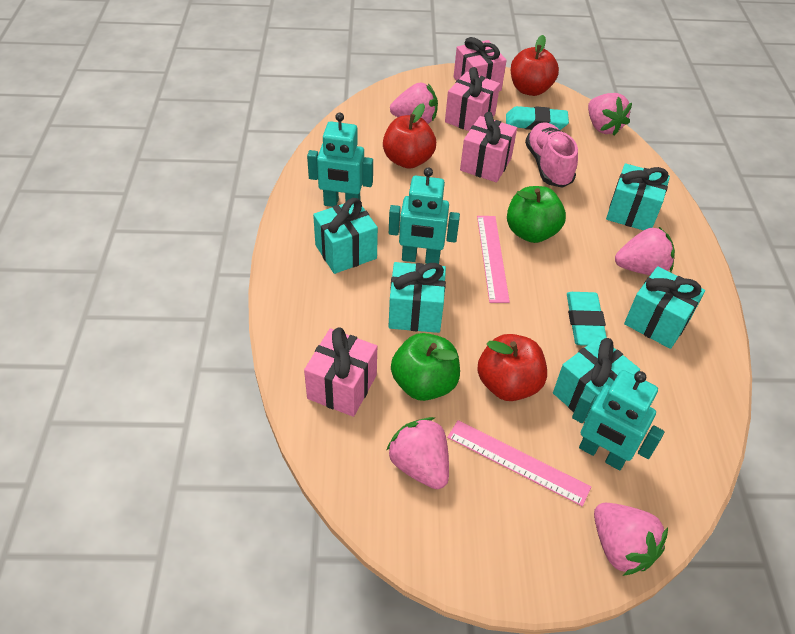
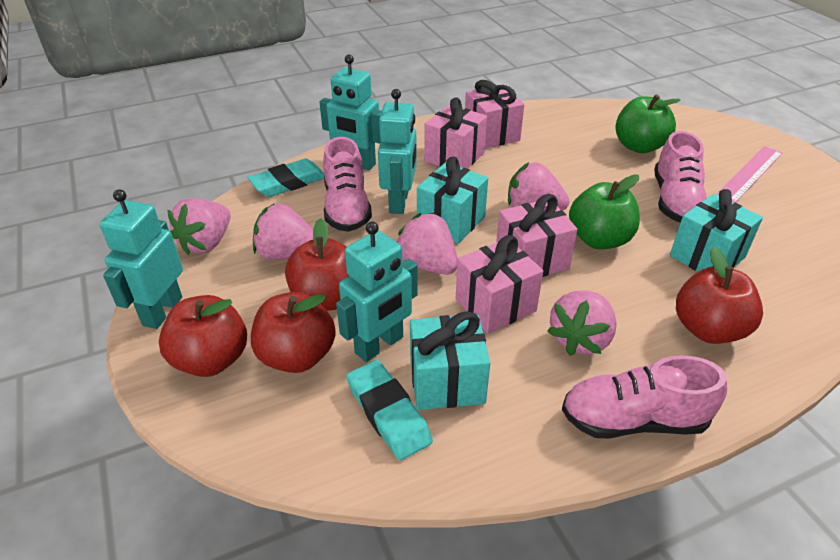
pink ruler: [447,420,591,507] [477,216,510,303] = 2 -> [717,146,783,203] = 1
pink shoe: [525,122,578,188] = 1 -> [323,137,372,232] [562,355,727,438] [654,131,707,223] = 3
red apple: [383,103,436,169] [477,334,547,401] [511,35,559,96] = 3 -> [159,295,247,377] [251,292,336,373] [285,218,349,311] [676,247,763,344] = 4
turquoise gift: [313,198,378,274] [389,262,446,333] [553,337,640,421] [606,163,670,230] [624,266,705,349] = 5 -> [410,311,490,410] [417,157,488,244] [670,189,763,272] = 3
turquoise robot: [307,112,373,207] [389,167,460,264] [572,370,664,470] = 3 -> [100,189,183,329] [320,55,382,170] [336,222,418,362] [378,89,416,214] = 4

